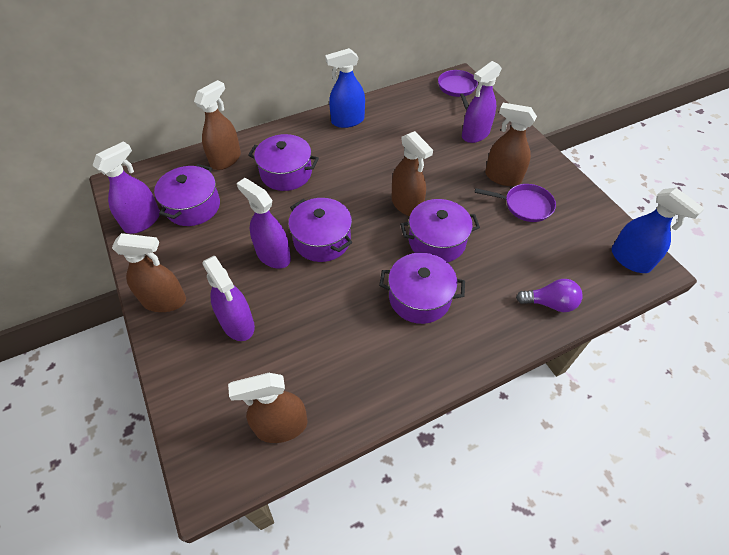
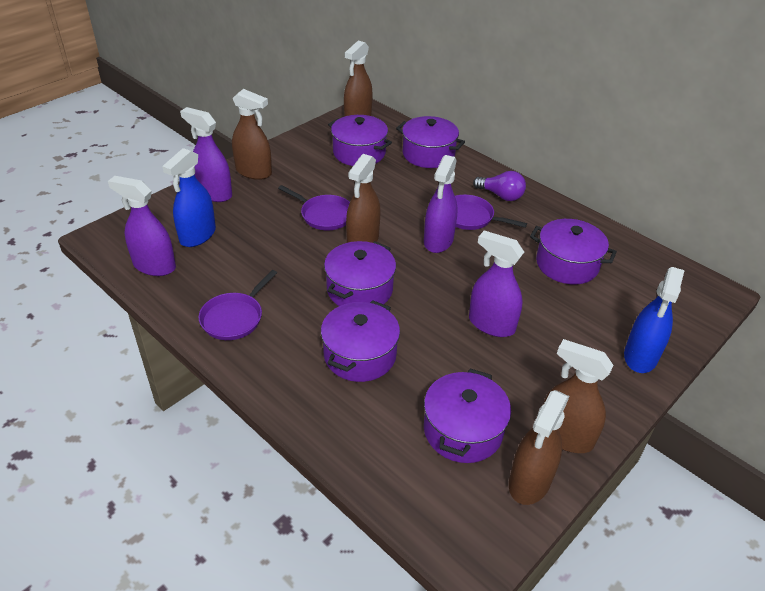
purple pan: [438,70,478,109] [475,184,556,222] = 2 -> [199,270,277,340] [278,185,350,230] [455,195,527,230] = 3
purple pot: [154,164,220,226] [248,134,319,191] [288,198,352,262] [379,253,465,324] [400,199,480,262] = 5 -> [321,300,400,382] [324,241,396,306] [328,115,392,166] [396,116,465,168] [424,369,511,463] [530,219,617,284] = 6

